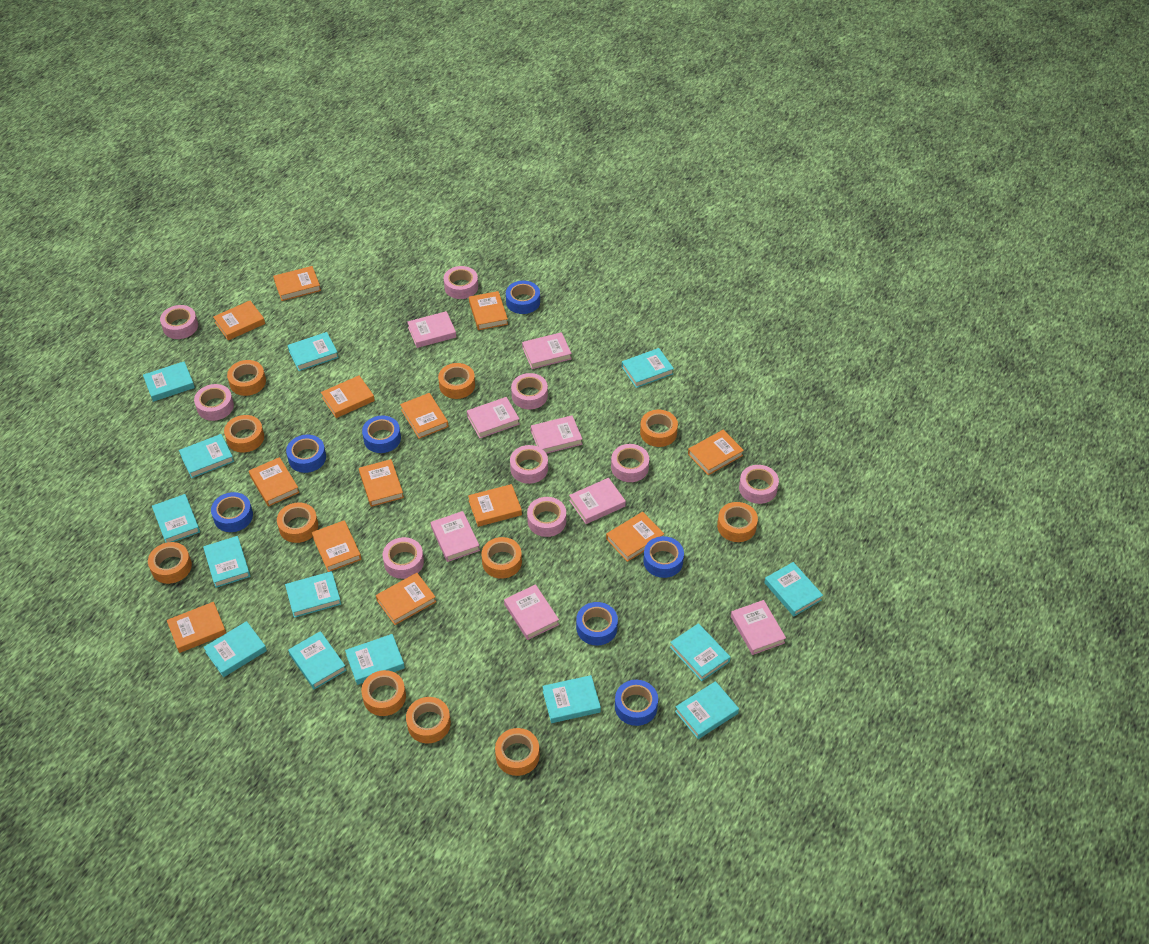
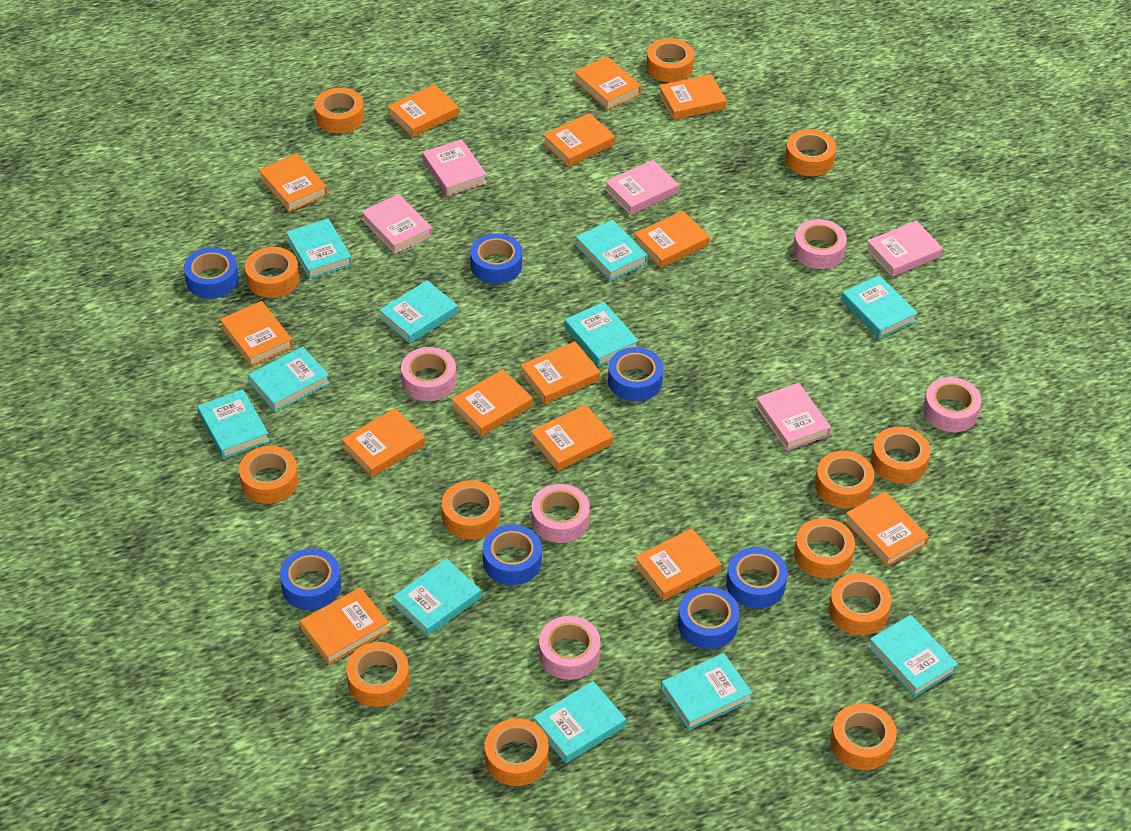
orange book: [167,602,226,653] [213,301,265,340] [249,457,299,507] [273,266,321,301] [312,520,361,572] [321,375,375,418] [359,459,404,507] [376,573,436,625] [400,393,448,439] [468,484,522,527] [469,291,508,330] [606,512,664,562] [688,430,744,475] = 13 -> [220,301,293,366] [259,153,328,212] [300,587,390,665] [341,408,425,477] [388,84,459,137] [451,369,533,436] [520,341,600,404] [531,404,613,471] [543,113,615,167] [574,56,641,110] [634,211,710,268] [634,528,721,601] [658,74,727,120] [844,492,929,567] = 14
orange tape: [148,542,192,584] [224,415,264,452] [227,360,266,396] [277,502,318,543] [361,670,406,716] [406,697,451,743] [438,363,475,399] [481,537,522,579] [495,728,540,776] [640,410,678,447] [717,502,758,542] = 11 -> [239,446,298,504] [245,247,299,298] [315,88,364,133] [346,642,409,707] [442,480,500,539] [485,718,549,786] [646,38,694,82] [785,129,836,176] [794,518,855,578] [815,451,875,508] [829,573,892,635] [830,703,897,770] [871,427,930,484] = 13
pink book: [407,311,456,348] [431,511,480,562] [467,397,520,438] [504,584,559,640] [522,332,572,369] [531,415,582,454] [569,478,626,524] [731,600,786,655] = 8 -> [361,194,432,254] [422,139,487,196] [605,160,679,215] [755,383,831,451] [866,221,943,277] = 5
pink tape: [160,305,198,339] [194,384,234,421] [382,537,424,579] [444,266,478,299] [510,445,548,484] [511,373,548,409] [527,497,566,537] [611,444,649,482] [739,465,779,504] = 9 -> [401,347,456,401] [531,484,590,543] [539,616,600,680] [793,219,847,269] [923,377,982,432] = 5
turquoise book: [143,361,195,402] [152,494,200,543] [179,434,234,478] [203,536,250,588] [203,621,267,677] [285,571,341,618] [287,332,339,371] [288,631,347,690] [345,634,405,685] [542,675,601,723] [622,348,674,388] [670,623,731,681] [675,681,739,739] [764,562,823,616] = 14 -> [197,389,270,459] [248,347,330,412] [286,219,352,279] [379,280,458,344] [393,558,481,636] [533,681,626,763] [565,302,639,367] [575,220,648,281] [661,653,752,730] [841,275,918,339] [868,615,958,697] = 11

